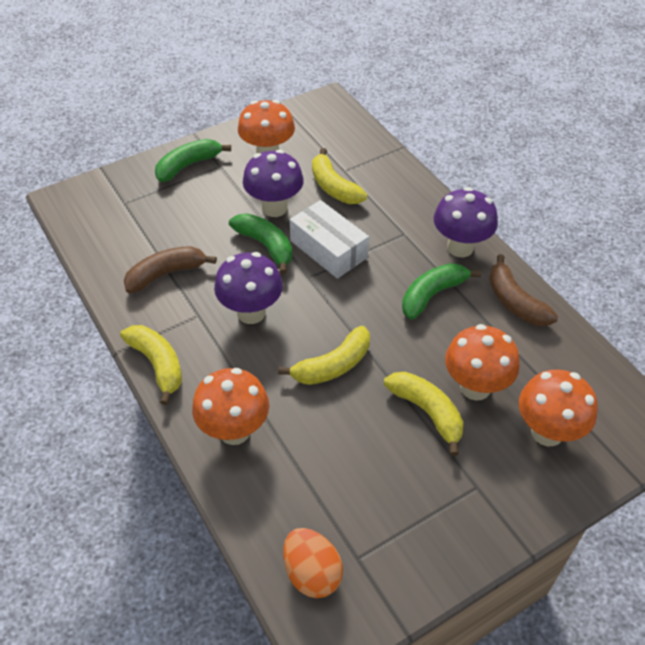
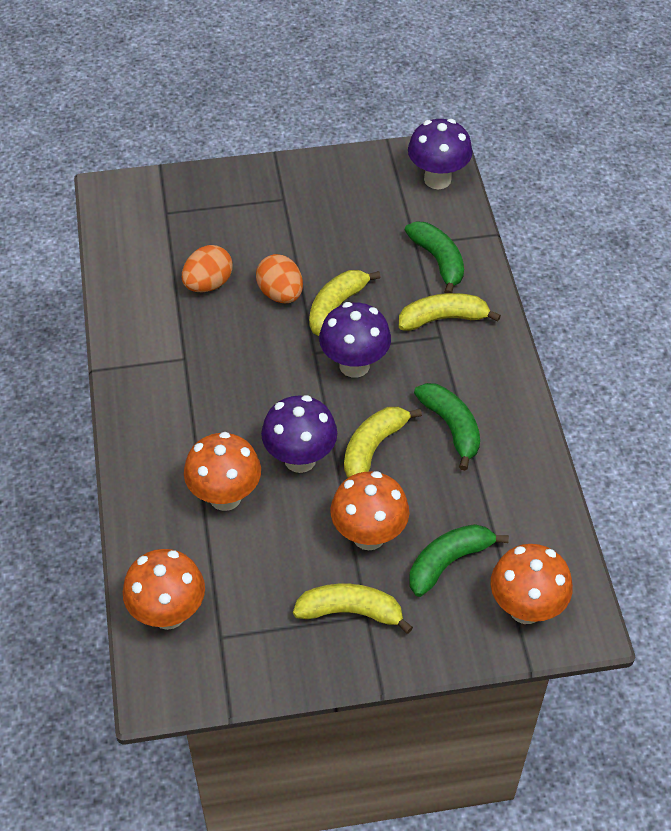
brown banana: [124,246,217,293] [489,254,558,326] = 2 -> none = 0
orange egg: [283,528,343,598] = 1 -> [182,245,233,292] [256,254,303,303] = 2
white box: [290,200,369,279] = 1 -> none = 0

